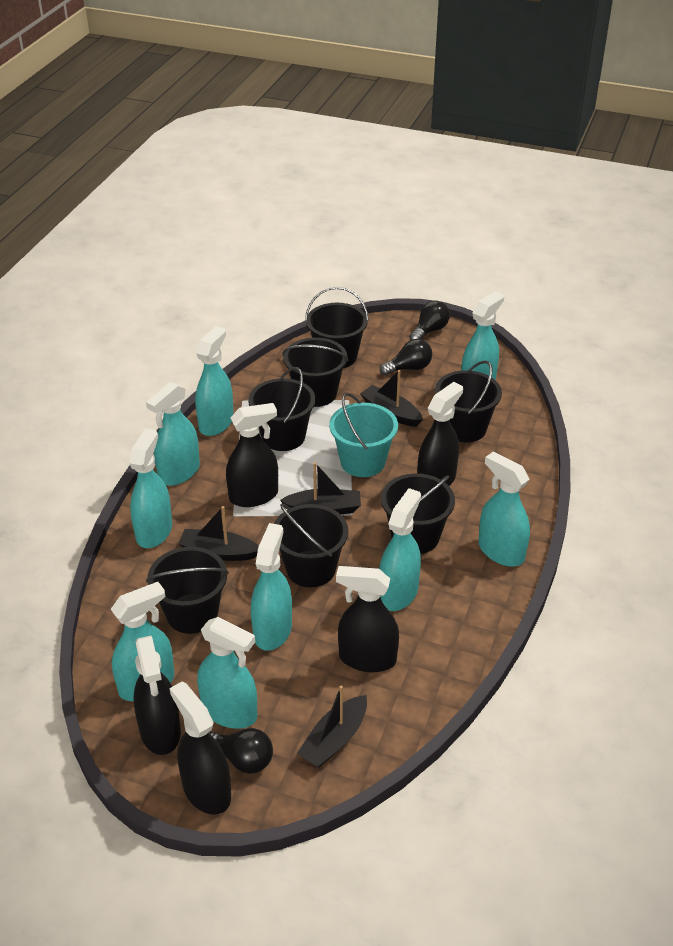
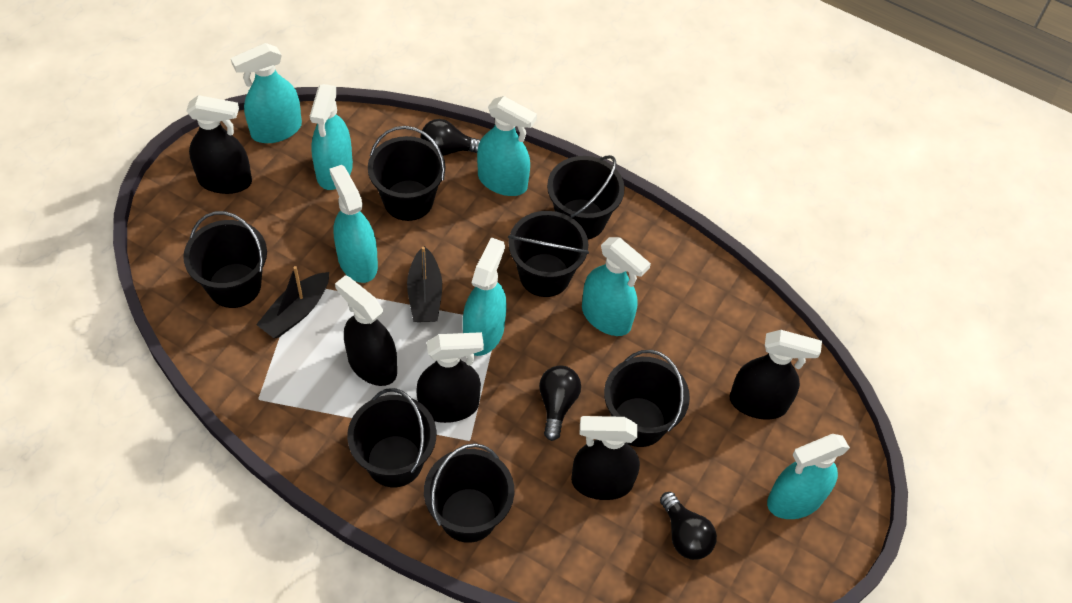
black boat: [178,506,259,561] [280,462,361,514] [297,685,367,767] [360,370,423,427] = 4 -> [256,266,329,338] [407,246,442,322] = 2
turquoise bucket: [329,393,398,477] = 1 -> none = 0
turquoise spray bottle: [111,582,174,701] [129,429,172,548] [146,382,200,486] [195,326,233,436] [197,617,257,729] [251,523,292,651] [379,488,421,611] [461,291,504,380] [478,451,530,566] = 9 -> [231,43,302,143] [310,84,353,190] [330,165,378,283] [463,237,506,356] [477,96,537,196] [582,237,651,336] [767,434,850,519] = 7

